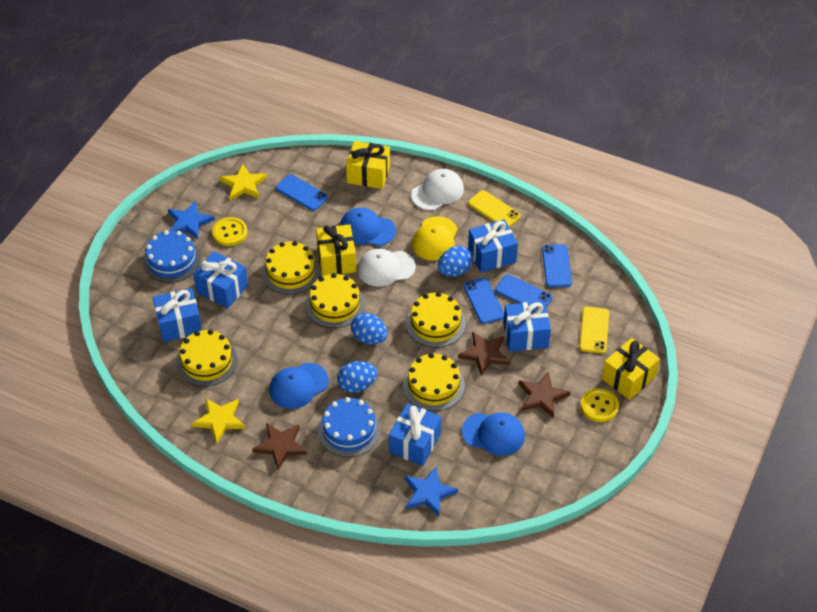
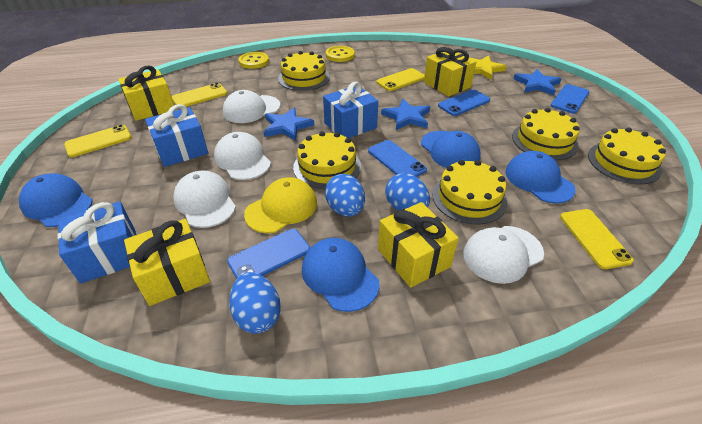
blue cake: [143,230,201,283] [318,397,381,457] = 2 -> none = 0
blue cap: [269,363,329,409] [340,207,396,246] [462,412,525,456] = 3 -> [19,173,92,227] [302,238,380,312] [421,131,481,168] [505,151,575,204] = 4
blue gift: [153,288,202,342] [193,251,248,308] [389,403,441,466] [468,219,518,273] [503,301,551,351] = 5 -> [57,202,136,284] [145,104,208,167] [323,82,378,138] = 3
blue star: [168,200,215,239] [405,466,458,516] = 2 -> [264,107,314,141] [381,99,430,130] [514,69,561,96] = 3
brown star: [252,423,307,469] [458,332,510,376] [518,371,570,418] = 3 -> none = 0
white cap: [358,249,416,287] [411,169,464,210] = 2 -> [173,170,236,228] [214,132,271,180] [223,90,280,123] [463,226,544,284] = 4
yellow gift: [316,224,357,276] [346,141,390,189] [602,338,660,400] = 3 -> [118,66,174,121] [124,219,210,306] [378,202,459,288] [424,47,476,97] = 4
yellow phone: [468,190,521,227] [579,307,609,354] = 2 -> [64,125,132,157] [172,83,227,107] [376,68,425,91] [560,209,634,269] = 4
yellow star: [192,398,246,444] [220,163,267,200] = 2 -> [469,55,507,80] = 1

